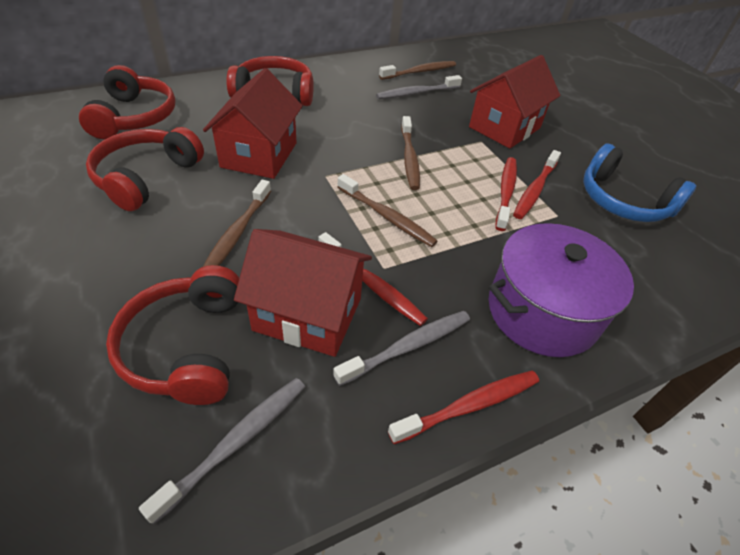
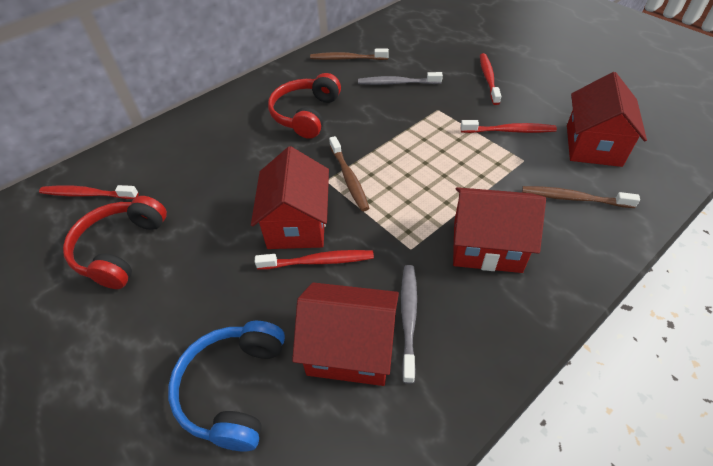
brown toothbrush: [203,180,271,267] [337,174,437,247] [379,61,456,80] [401,116,420,190] = 4 -> [310,49,389,60] [329,136,369,211] [522,186,640,208] = 3
grey toothbrush: [139,378,305,525] [333,311,470,386] [376,75,462,99] = 3 -> [358,72,443,85] [401,265,417,384] = 2
purple pot: [489,223,634,357] = 1 -> none = 0
red headphones: [79,65,176,139] [86,127,204,211] [106,265,239,405] [226,56,314,106] = 4 -> [63,196,167,289] [268,73,341,139] = 2
red house: [203,68,303,179] [234,229,372,357] [469,55,560,149] = 3 -> [251,146,329,249] [292,282,399,386] [453,187,546,273] [567,72,647,167] = 4

